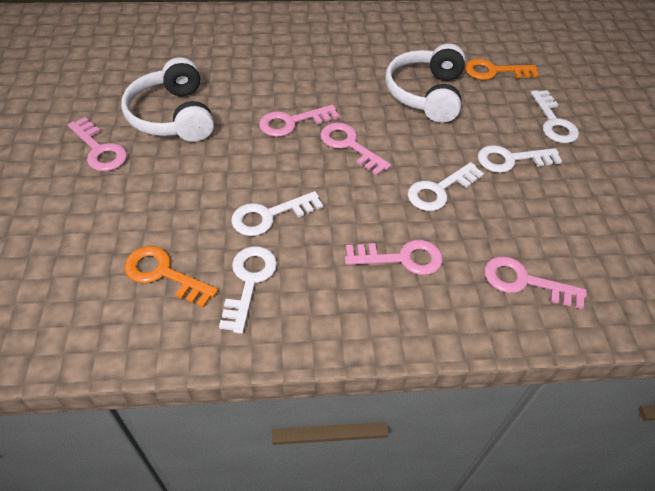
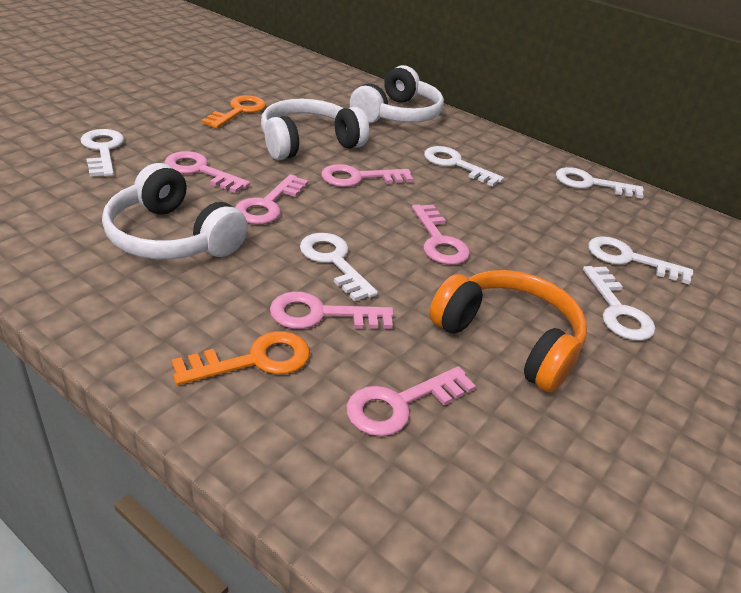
orange headphones: none = 0 -> [429,270,587,392] = 1
pink key: [68,117,127,171] [259,105,339,137] [320,122,391,175] [345,240,443,275] [484,256,587,309] = 5 -> [164,151,250,193] [235,174,308,224] [270,291,394,329] [321,164,413,187] [346,366,476,436] [412,204,470,265] = 6
white headphones: [121,57,214,142] [385,43,465,123] = 2 -> [102,163,248,260] [261,99,369,160] [350,65,444,123] = 3
white key: [219,246,277,334] [231,191,323,236] [408,162,484,211] [478,145,562,173] [531,90,579,143] = 5 -> [81,129,124,176] [300,233,378,302] [424,146,504,187] [556,167,644,198] [583,266,655,341] [588,236,693,284] = 6

